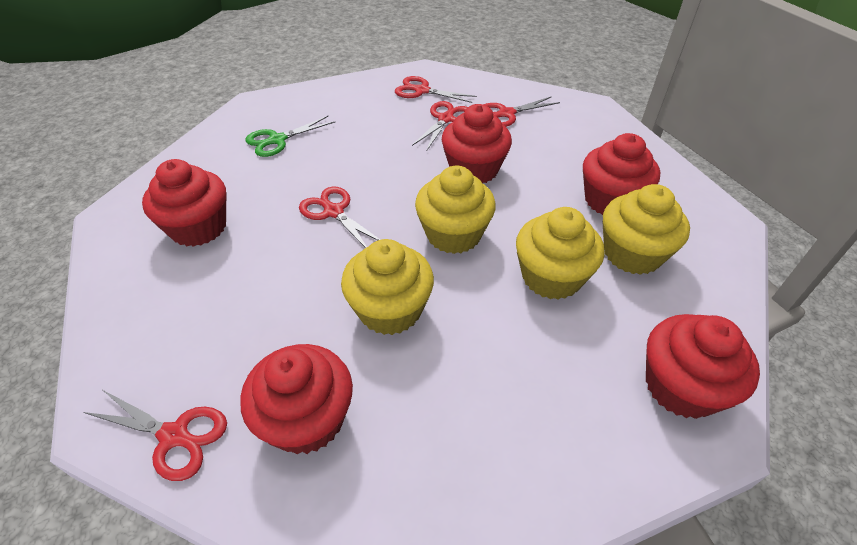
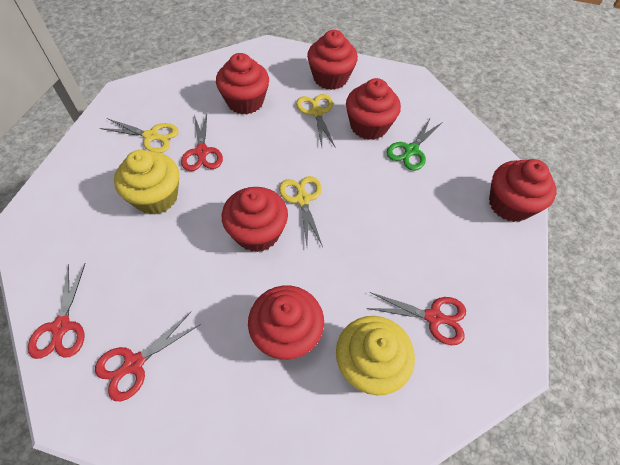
red cupcake: [142,159,226,247] [240,344,353,454] [442,104,512,183] [583,133,660,215] [646,314,760,419] = 5 -> [216,53,269,114] [222,187,288,252] [248,285,324,360] [307,30,358,90] [346,78,401,140] [489,159,557,222] = 6
red scissors: [83,390,227,481] [299,186,380,248] [395,76,477,103] [412,101,468,150] [483,96,560,127] = 5 -> [28,264,85,359] [95,312,201,401] [181,114,223,171] [366,292,466,345] = 4
yellow cupcake: [341,239,434,335] [415,165,496,254] [516,207,605,300] [602,184,690,275] = 4 -> [114,150,179,214] [336,316,415,396] = 2
yellow scissors: none = 0 -> [100,118,178,153] [279,176,323,247] [296,94,336,148] = 3

